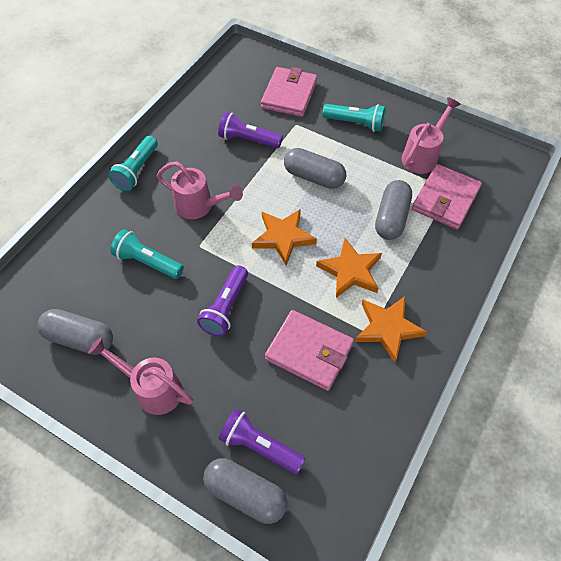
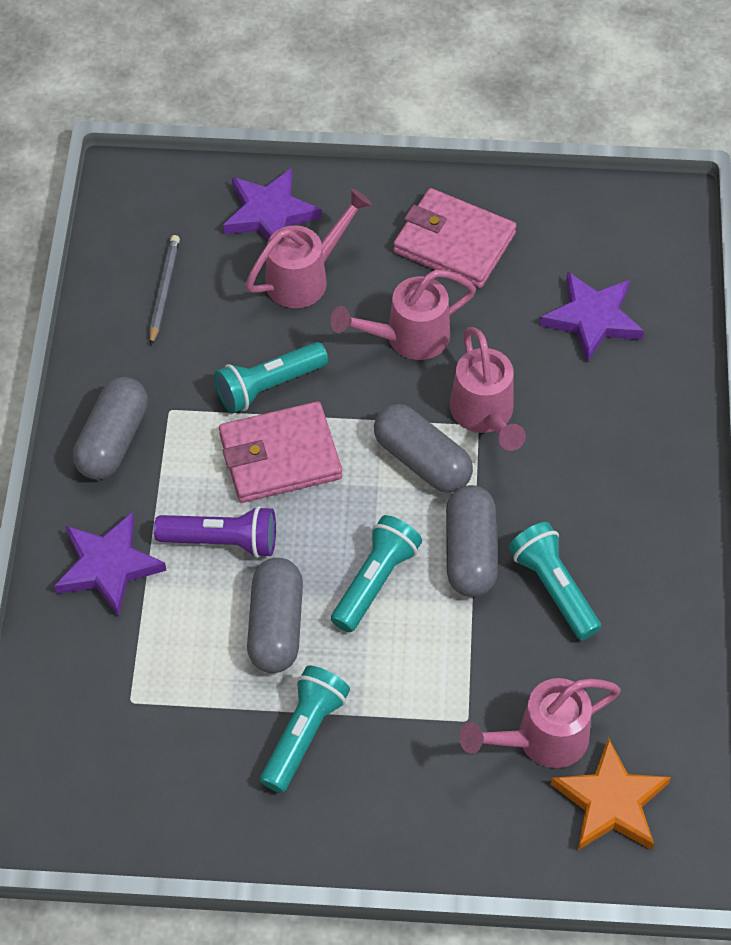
grey pencil: none = 0 -> [150,235,180,345] = 1
orange star: [252,209,317,266] [316,238,382,298] [355,296,427,363] = 3 -> [551,737,671,850] = 1
pink wallet: [261,67,317,117] [265,310,354,391] [412,164,482,230] = 3 -> [219,401,342,503] [393,188,517,288] = 2
pink watering can: [88,337,193,415] [157,161,243,219] [402,97,461,174] = 3 -> [246,189,372,308] [330,270,476,360] [450,327,526,451] [459,678,621,768] = 4
purple flashlight: [197,265,248,336] [218,112,283,148] [219,409,305,474] = 3 -> [154,506,276,558] = 1
purple star: none = 0 -> [54,512,167,617] [223,168,322,240] [540,271,644,362] = 3
turquoise flashlight: [108,136,158,191] [110,229,184,279] [323,104,386,132] = 3 -> [214,342,328,414] [260,666,350,793] [331,515,422,632] [509,522,601,640] = 4

